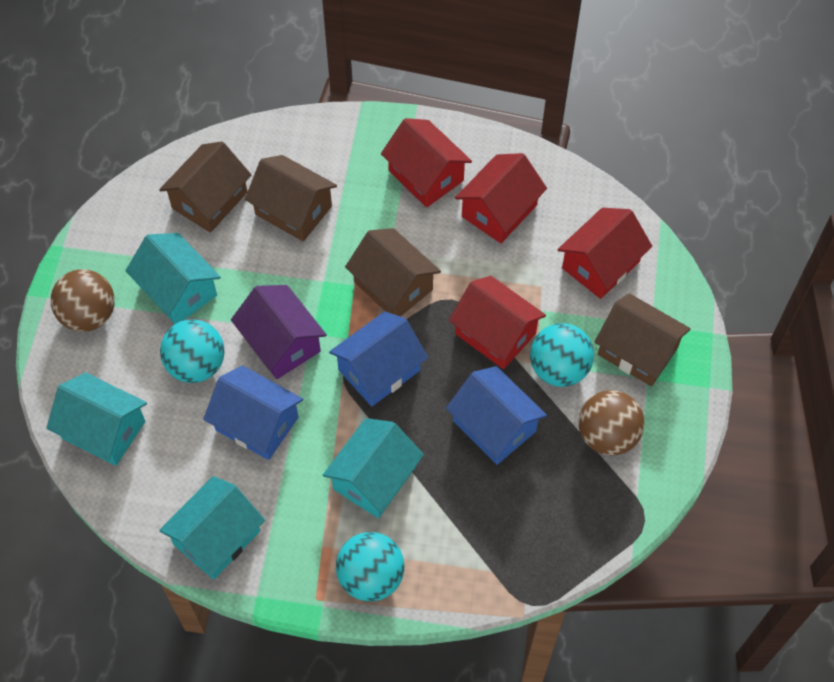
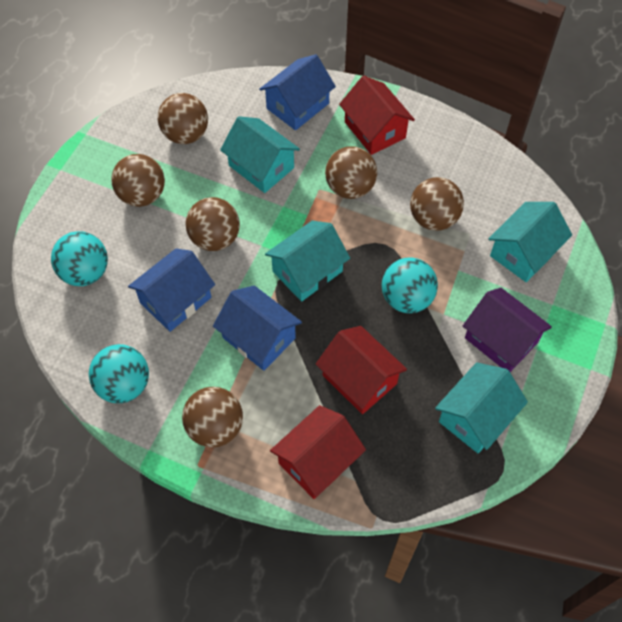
brown ball: [51,269,115,332] [578,390,645,456] = 2 -> [111,154,165,207] [158,93,208,144] [182,387,243,448] [186,197,240,251] [325,146,377,199] [410,177,464,231] = 6
brown house: [159,141,251,233] [245,155,337,241] [345,228,441,317] [595,293,691,386] = 4 -> none = 0
red house: [381,118,472,208] [449,276,546,369] [455,153,547,243] [557,208,652,299] = 4 -> [270,405,366,499] [316,326,407,414] [339,76,415,155] = 3

